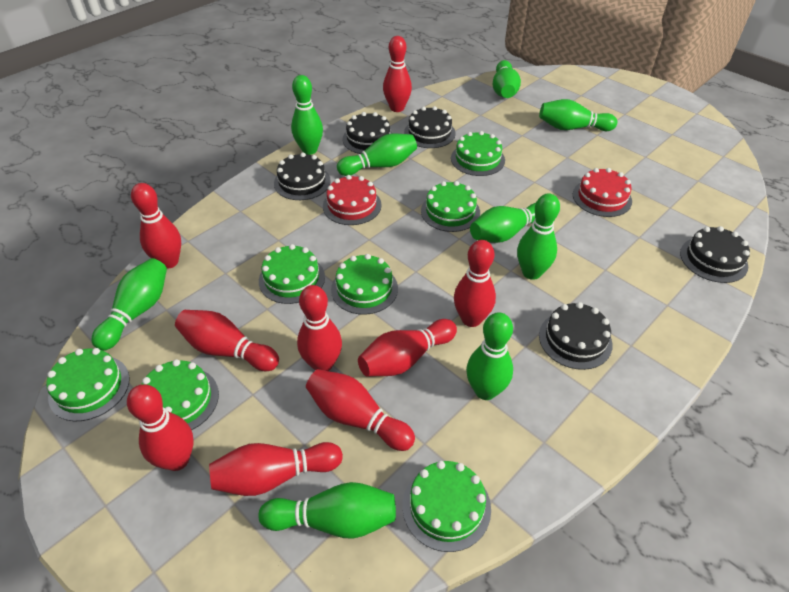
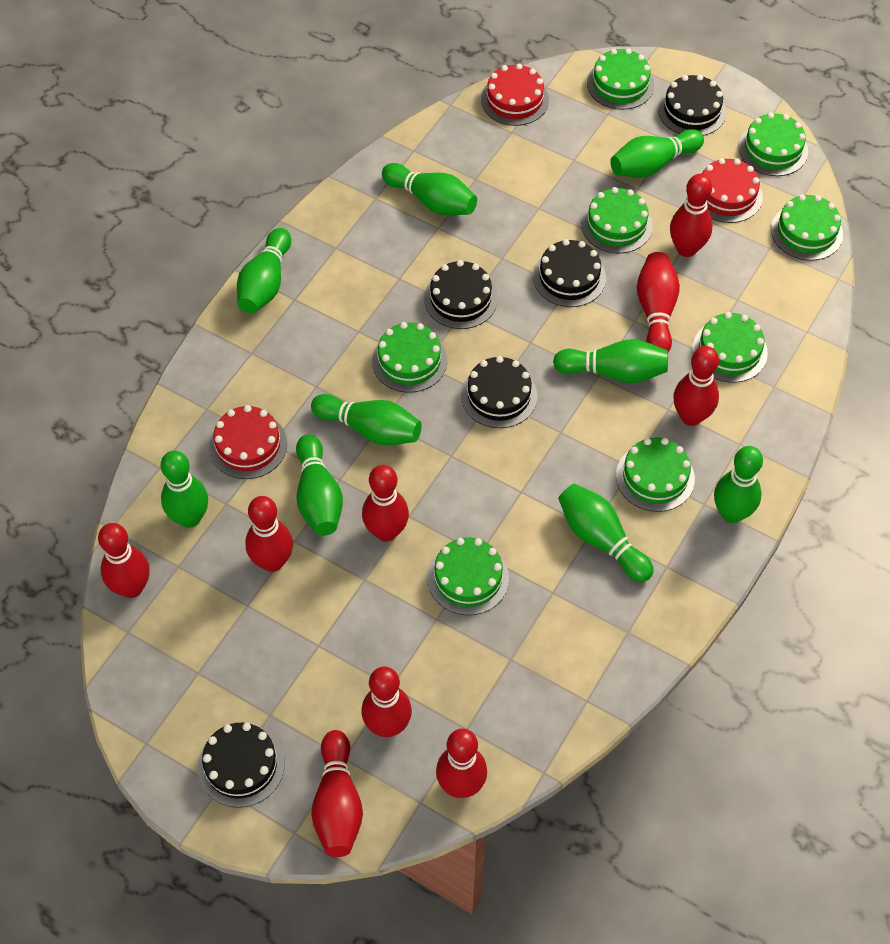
green cake: [46,348,130,421] [141,359,219,430] [259,244,325,304] [331,254,398,315] [402,461,491,552] [421,181,480,232] [451,131,505,176] = 7 -> [372,322,447,393] [428,537,509,615] [581,187,653,253] [587,48,655,110] [616,437,695,512] [692,312,768,383] [739,112,808,176] [771,194,843,261] = 8
red cake: [323,175,382,225] [573,168,632,217] = 2 -> [209,405,287,479] [481,63,549,126] [702,158,763,223] = 3

